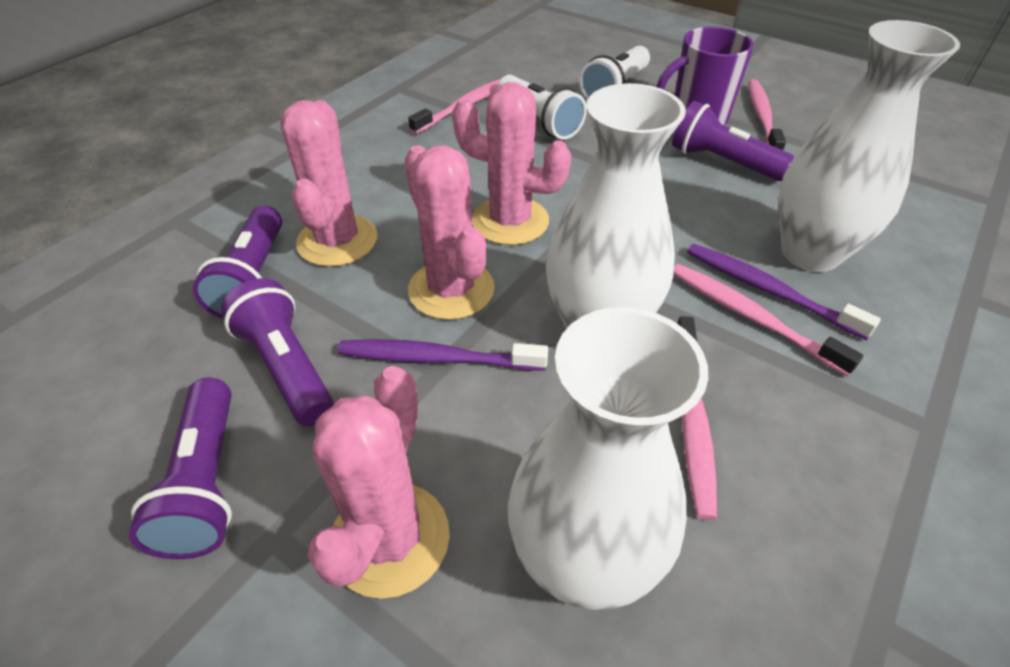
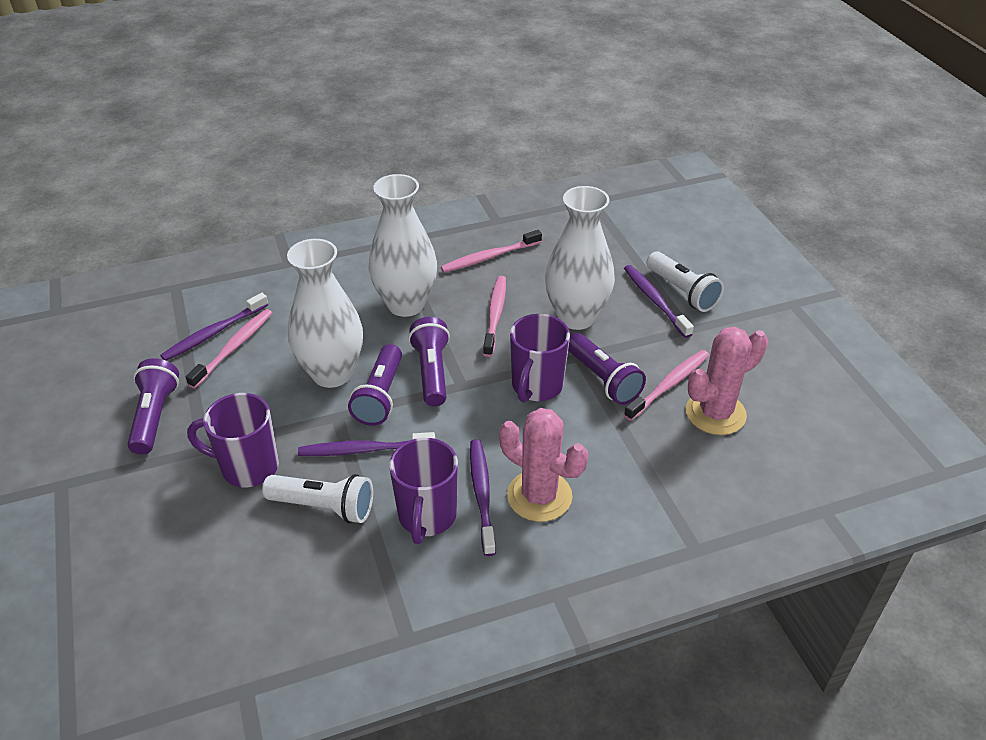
pink cactus: [280,100,377,267] [308,366,450,599] [404,145,495,320] [452,82,571,245] = 4 -> [499,408,588,522] [686,327,768,435] = 2
purple mug: [656,26,754,125] = 1 -> [187,393,279,488] [389,438,458,544] [510,314,570,402] = 3
purple toothbrush: [338,339,548,371] [687,244,881,340] = 2 -> [160,293,268,361] [298,432,435,456] [470,439,496,556] [624,265,694,338] = 4

